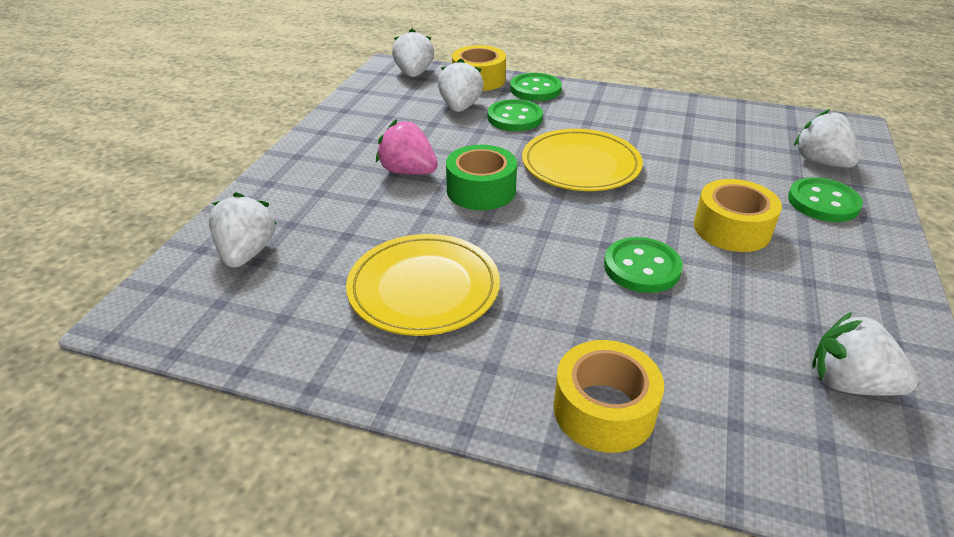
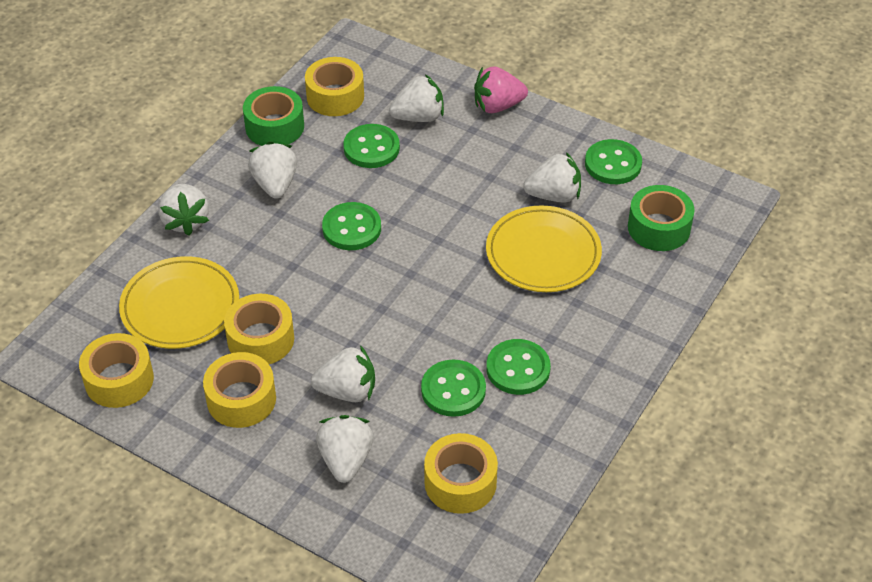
green button: [488,99,543,131] [510,73,562,101] [604,237,683,293] [788,177,863,222] = 4 -> [322,202,381,250] [343,124,400,168] [421,359,486,417] [486,339,551,395] [585,139,642,184] = 5
green tape: [446,145,517,210] = 1 -> [243,86,304,146] [628,185,694,251] = 2
white strawberry: [209,192,277,268] [392,29,434,77] [438,58,484,112] [794,109,860,168] [812,312,918,396] = 5 -> [158,184,209,235] [248,141,297,199] [311,345,375,402] [316,415,374,483] [389,74,444,122] [523,152,581,202] = 6
yellow tape: [452,45,506,91] [553,340,664,453] [694,179,782,252] = 3 -> [79,333,154,408] [203,352,276,428] [224,294,294,364] [305,57,364,116] [424,433,498,514] = 5

